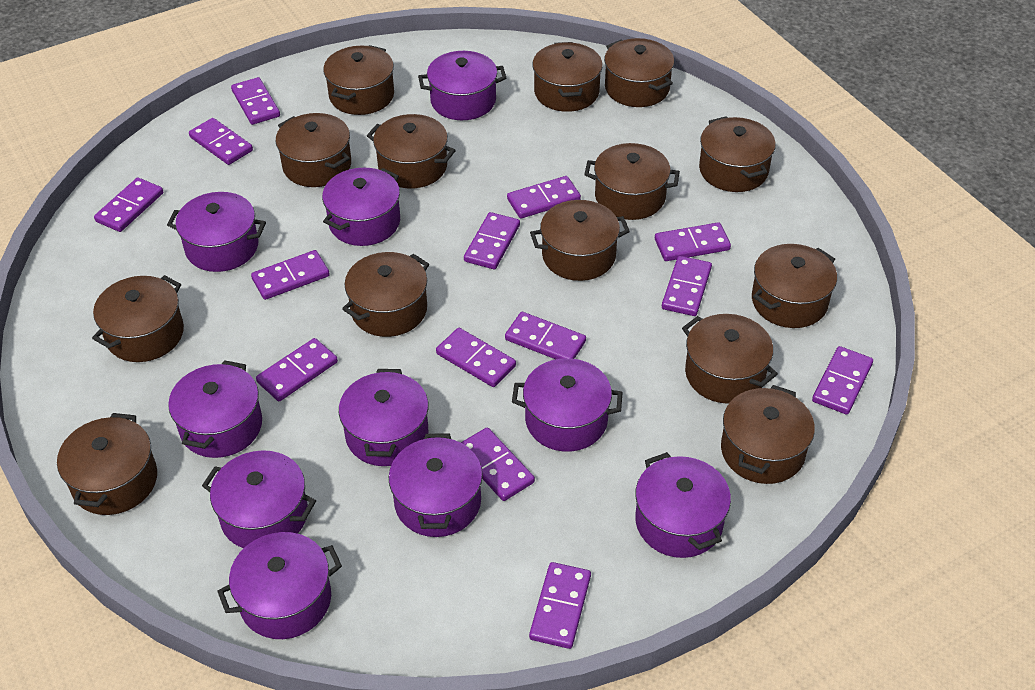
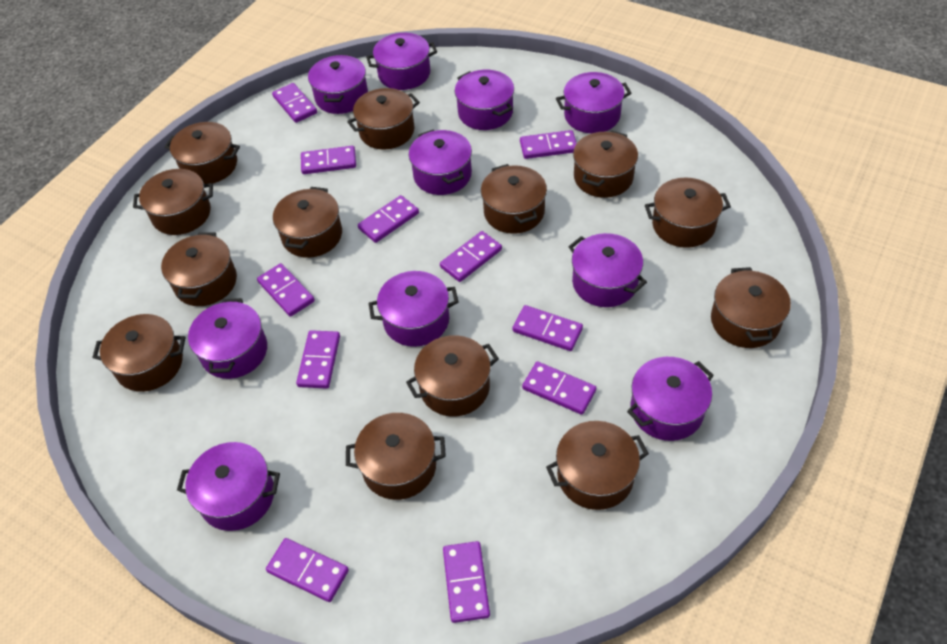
brown pot: [57,413,157,515] [92,275,184,362] [276,113,351,187] [323,45,394,115] [342,252,429,337] [367,114,456,188] [530,200,630,281] [532,42,603,112] [584,143,680,220] [604,38,674,107] [682,314,778,404] [699,116,776,192] [721,385,815,484] [752,244,837,328] = 14 -> [92,314,185,392] [133,169,213,235] [161,232,237,306] [165,122,240,184] [273,187,342,258] [346,413,446,500] [347,88,420,150] [406,335,499,417] [481,164,547,234] [546,421,649,510] [573,131,638,198] [645,178,731,248] [711,267,791,348] = 13
purple domino: [94,177,163,232] [189,118,253,165] [231,77,280,125] [251,250,330,300] [256,338,338,401] [436,328,516,387] [461,427,535,501] [464,212,520,269] [505,312,586,359] [507,176,581,218] [529,562,591,649] [655,222,731,261] [662,256,712,316] [812,346,873,415] = 14 -> [257,263,315,317] [266,538,349,602] [272,83,317,123] [296,330,340,389] [301,146,356,174] [358,195,419,243] [440,231,502,282] [443,541,490,623] [512,305,583,351] [520,130,577,159] [522,361,596,415] = 11

